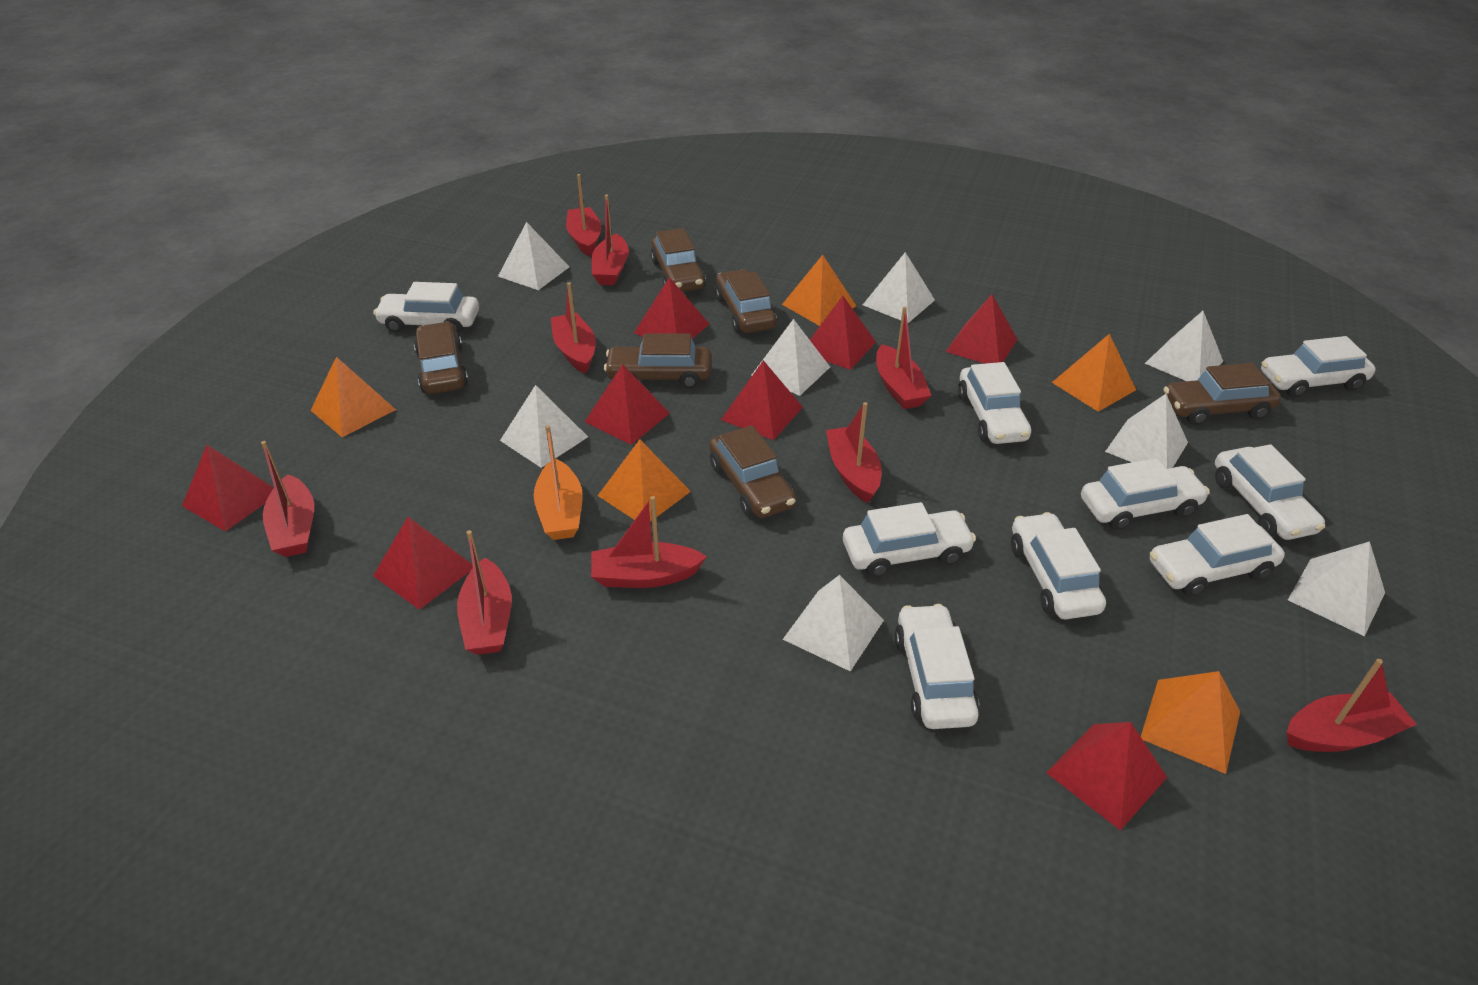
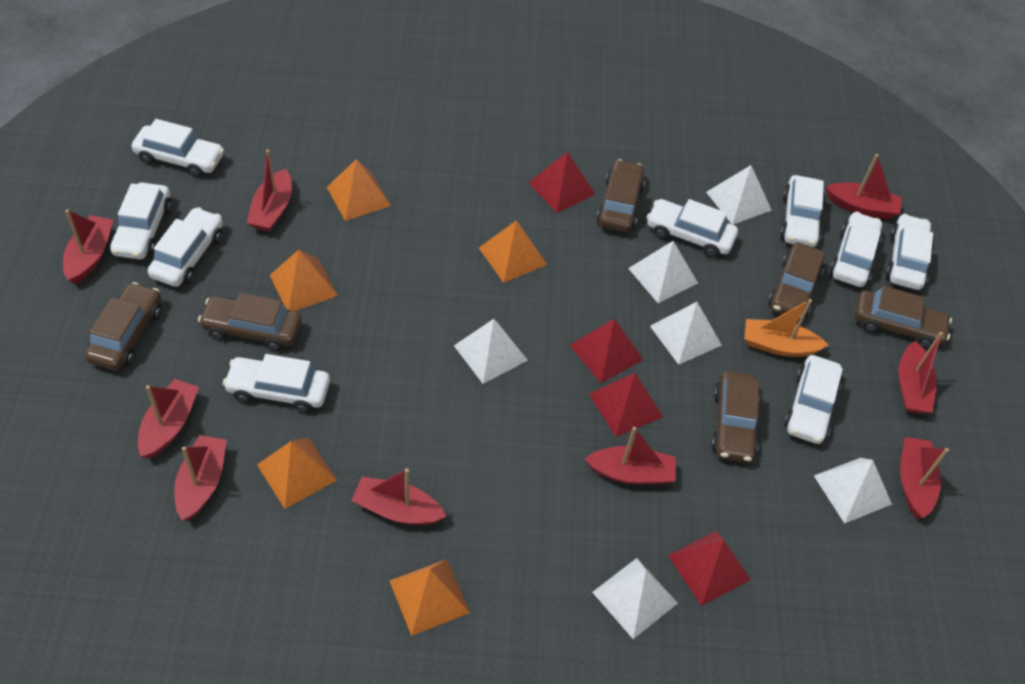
red pyramid: [182,445,274,532] [373,517,473,610] [585,364,670,445] [634,277,709,339] [721,360,803,440] [810,296,876,370] [946,294,1018,364] [1046,722,1167,830] = 8 -> [529,152,595,213] [570,319,643,383] [589,373,663,437] [668,531,751,606] = 4
white pyramid: [498,222,569,290] [500,385,588,468] [751,319,830,396] [783,575,884,671] [863,252,935,323] [1105,394,1188,469] [1145,311,1223,381] [1288,541,1385,636] = 8 -> [454,319,528,384] [592,558,678,639] [628,241,698,303] [650,302,722,365] [706,165,771,225] [814,458,892,524] = 6

